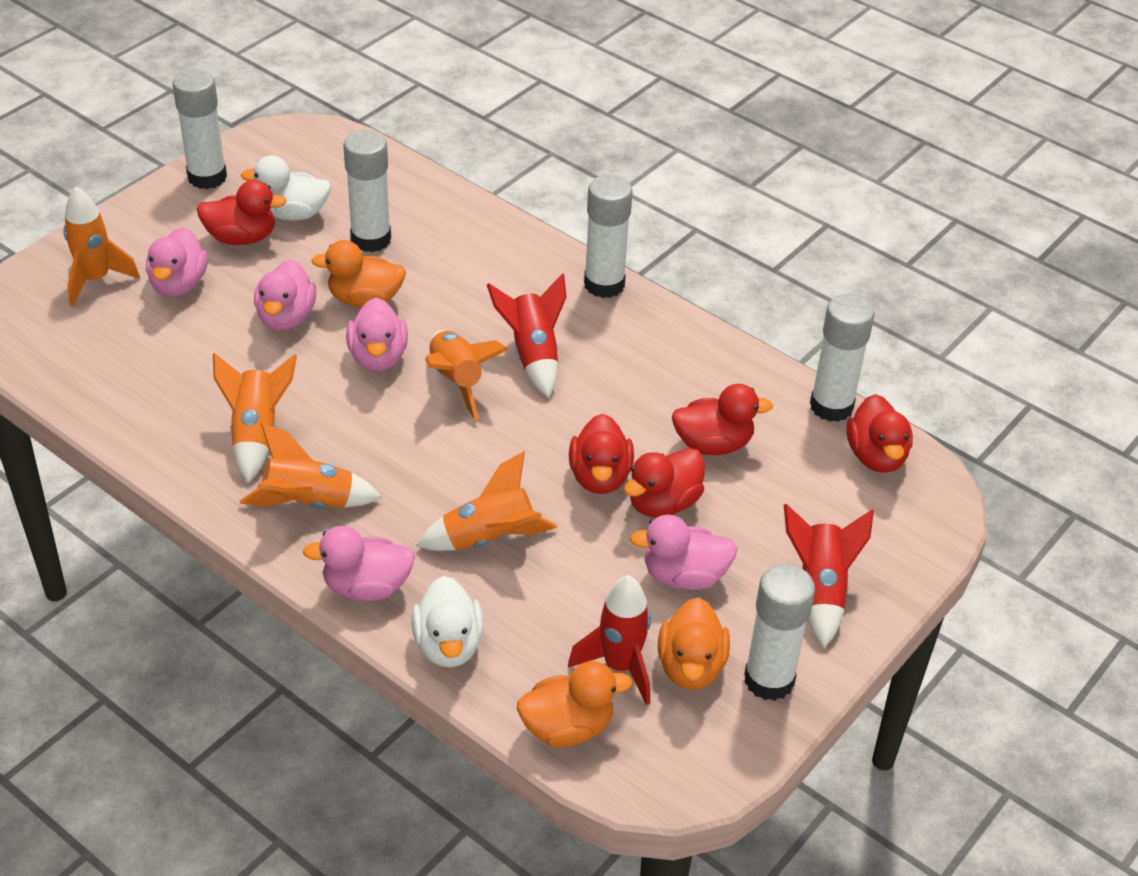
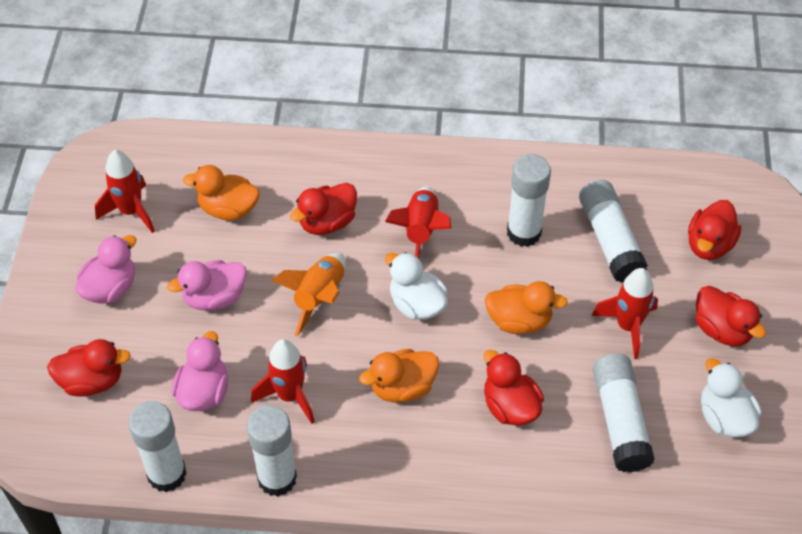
orange rocket: [64,187,140,306] [213,353,297,482] [240,422,381,509] [416,451,557,551] [425,330,509,421] = 5 -> [271,253,346,337] = 1
pink duck: [146,227,208,297] [254,259,316,331] [303,526,415,601] [346,298,408,371] [630,515,737,590] = 5 -> [75,235,137,304] [167,260,247,310] [172,331,228,411] = 3
red rocket: [487,273,566,397] [568,575,651,705] [784,504,874,648] = 3 -> [95,150,155,233] [251,339,315,424] [385,187,451,259] [592,268,658,359] = 4

